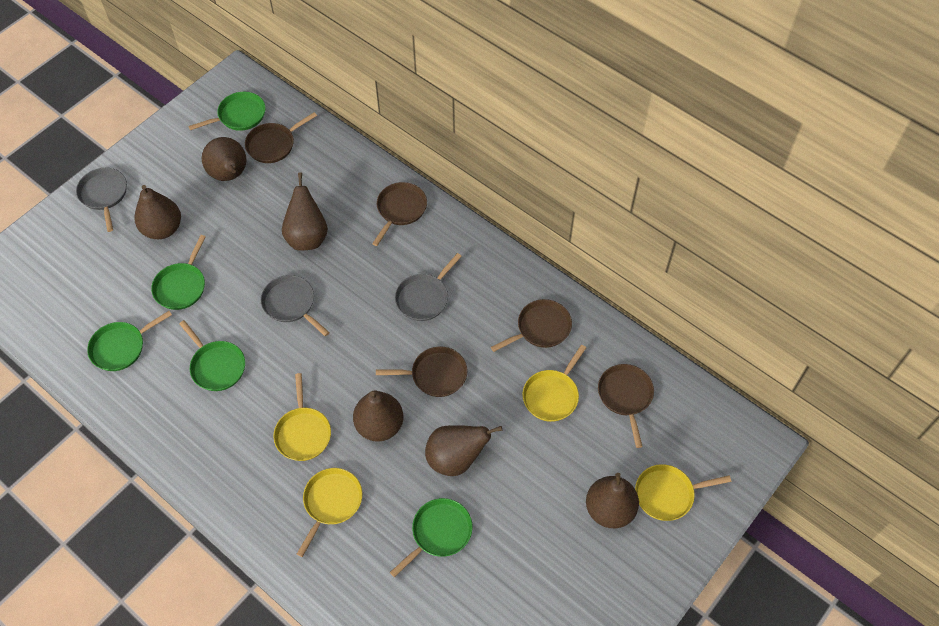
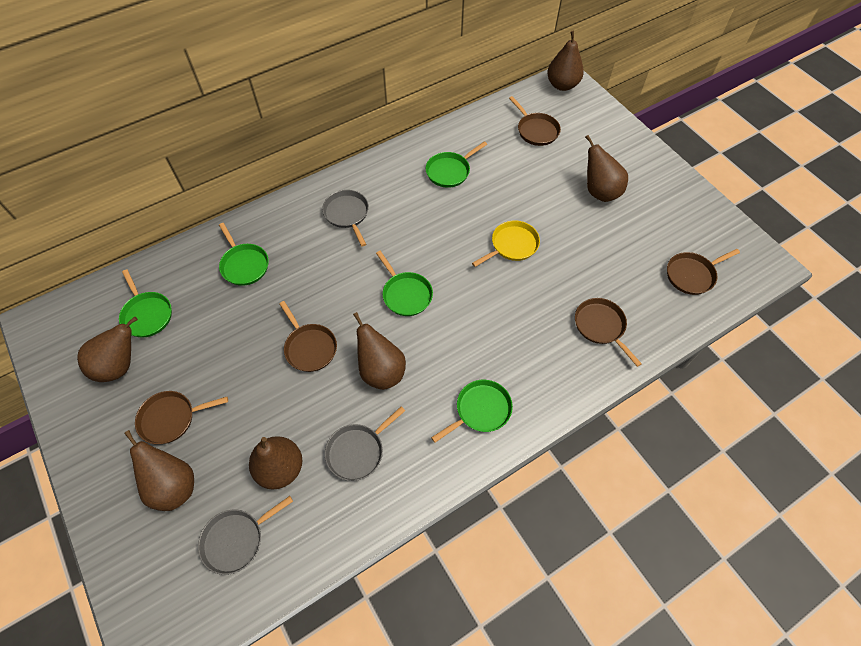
yellow pan: [273,373,331,461] [297,468,362,557] [522,345,586,422] [635,464,731,521] = 4 -> [472,220,540,267] = 1

